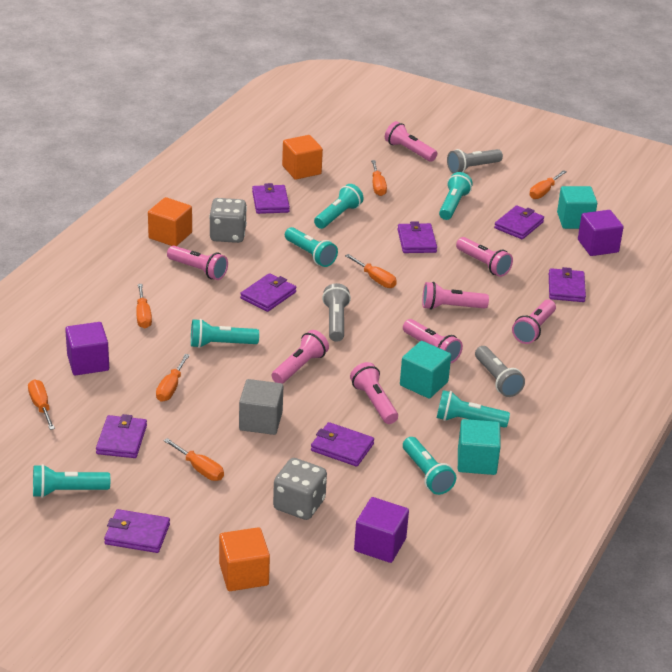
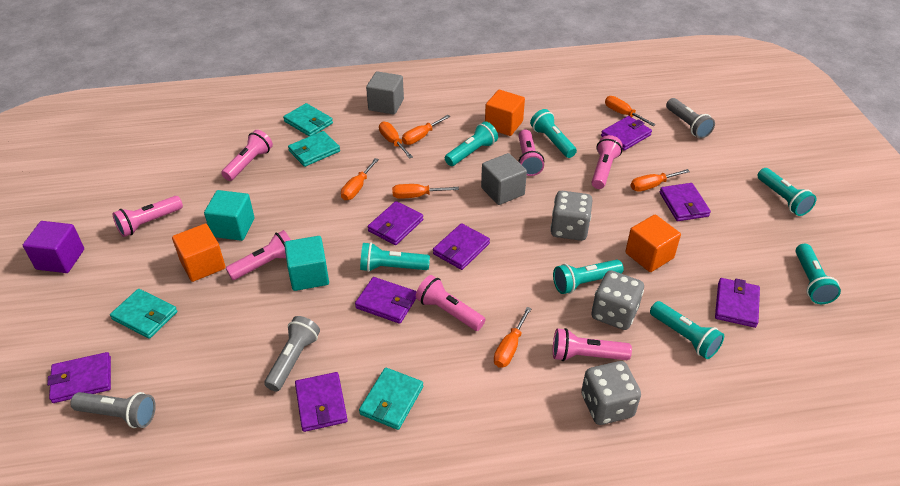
grey cube: [239,379,283,435] = 1 -> [366,71,404,115] [481,153,527,205] = 2
grey dice: [209,198,247,243] [273,458,327,520] = 2 -> [550,191,593,241] [581,361,641,425] [592,270,644,330] = 3
pink flashlight: [167,245,228,280] [272,330,329,384] [350,362,398,424] [385,121,437,162] [403,319,463,364] [422,282,489,310] [456,237,513,277] [512,299,556,344] = 8 -> [112,196,183,237] [221,130,273,181] [226,230,291,280] [416,275,486,331] [518,129,544,176] [553,328,632,361] [591,135,623,189] = 7
purple cube: [65,322,109,376] [354,497,409,563] [578,210,623,256] = 3 -> [23,221,84,273] = 1
turquoise cube: [400,341,451,399] [458,419,501,475] [557,186,597,229] = 3 -> [204,190,255,241] [284,236,329,291] = 2
turquoise wallet: none = 0 -> [110,289,177,339] [283,103,333,137] [288,131,340,167] [359,368,423,430] = 4

